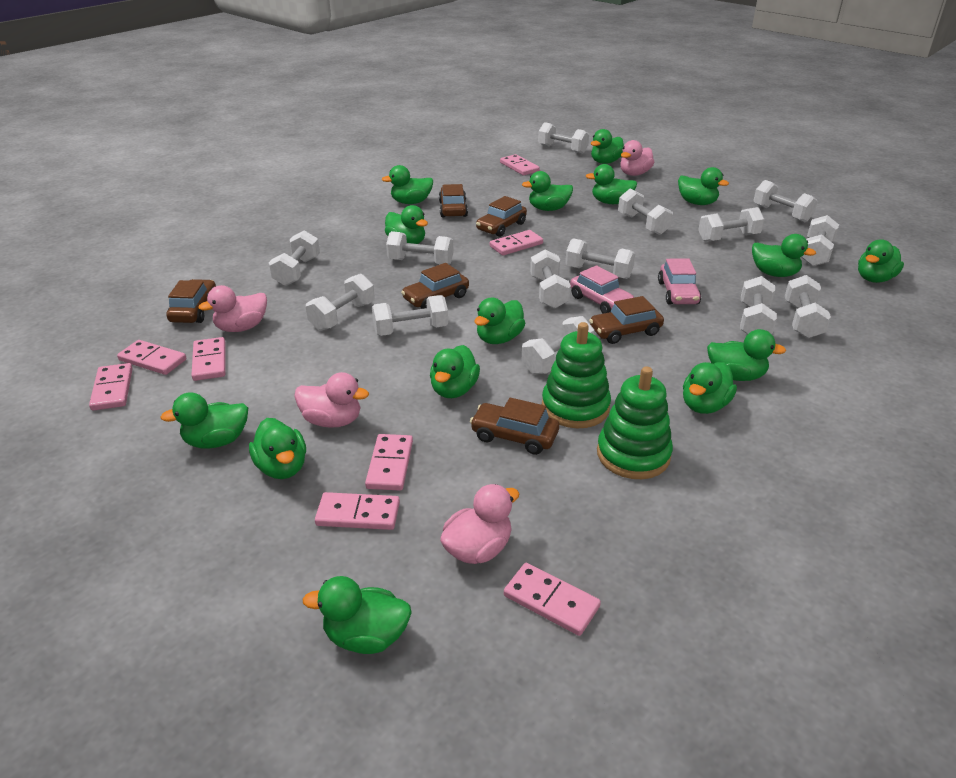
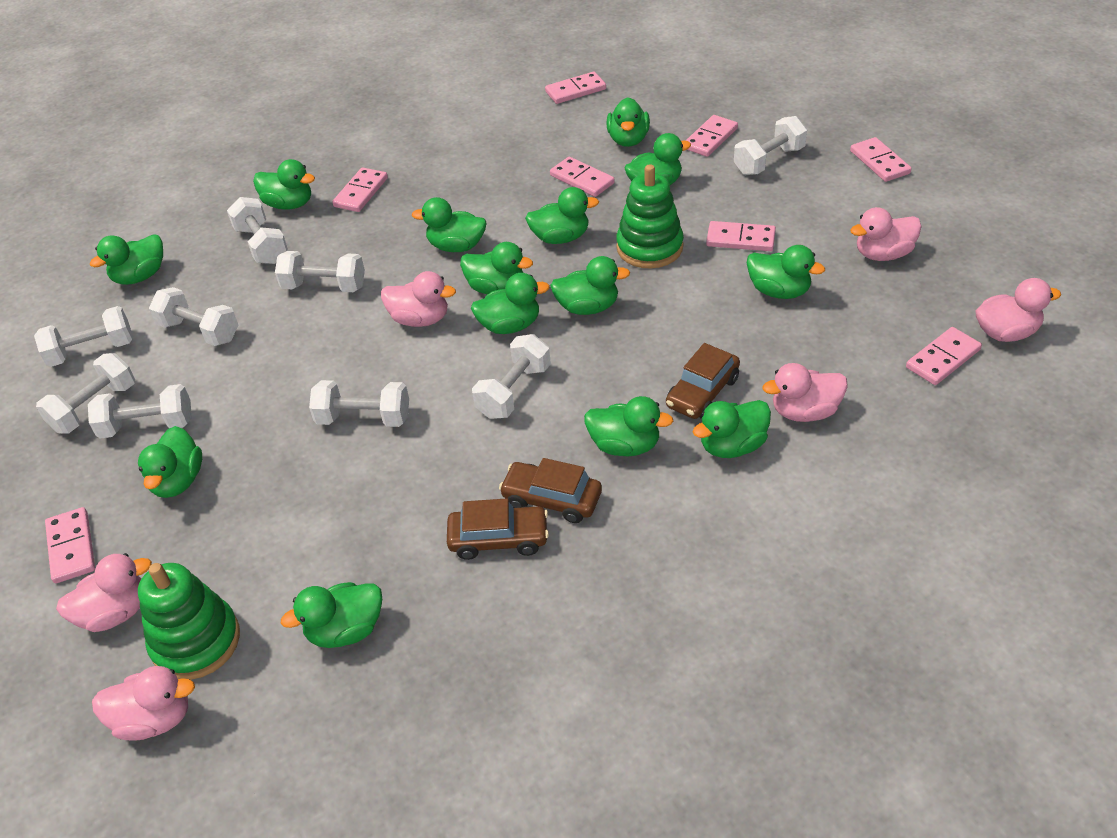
brown car: [166,279,216,323] [401,263,469,309] [439,184,468,217] [470,398,559,455] [476,196,527,237] [589,296,664,344] = 6 -> [447,498,549,560] [499,458,602,523] [666,343,740,419] = 3
green duck: [160,392,248,449] [249,418,306,479] [302,576,412,654] [382,165,433,204] [385,205,428,244] [430,345,480,398] [474,298,525,344] [522,171,573,211] [586,164,637,204] [591,129,624,164] [678,167,729,205] [683,362,737,414] [707,329,786,381] [752,234,816,277] [858,240,904,283] = 15 -> [90,234,163,285] [138,426,202,498] [253,159,315,210] [281,582,382,648] [412,197,487,252] [460,242,533,295] [471,273,550,334] [525,187,599,244] [550,256,630,315] [584,396,673,456] [606,97,650,147] [625,133,691,185] [692,400,771,458] [747,245,825,299] = 14
pink car: [570,265,634,314] [658,258,701,304] = 2 -> none = 0
pink duck: [199,285,267,332] [294,372,369,428] [440,484,520,564] [620,140,654,176] = 4 -> [56,553,152,632] [92,666,195,740] [381,271,456,327] [763,363,848,422] [850,207,921,261] [976,278,1061,342] = 6
white dumbbell: [269,230,320,286] [306,274,375,331] [372,295,448,336] [386,231,453,264] [521,316,594,374] [530,249,571,309] [538,122,589,154] [565,238,635,279] [618,189,673,235] [698,207,765,242] [740,276,777,334] [753,180,818,222] [785,275,831,338] [801,215,839,266] = 14 -> [34,306,133,367] [36,353,135,434] [88,384,192,439] [149,287,238,346] [227,197,288,264] [275,251,365,292] [309,380,409,427] [472,334,551,419] [734,116,807,175] = 9

